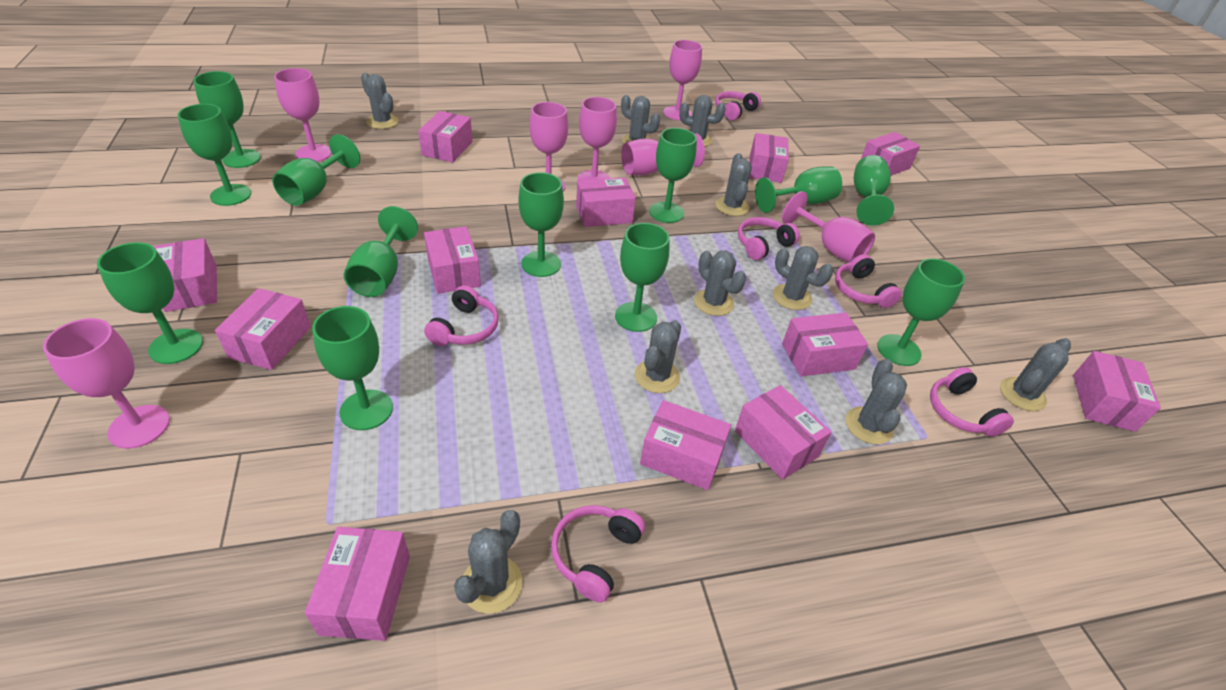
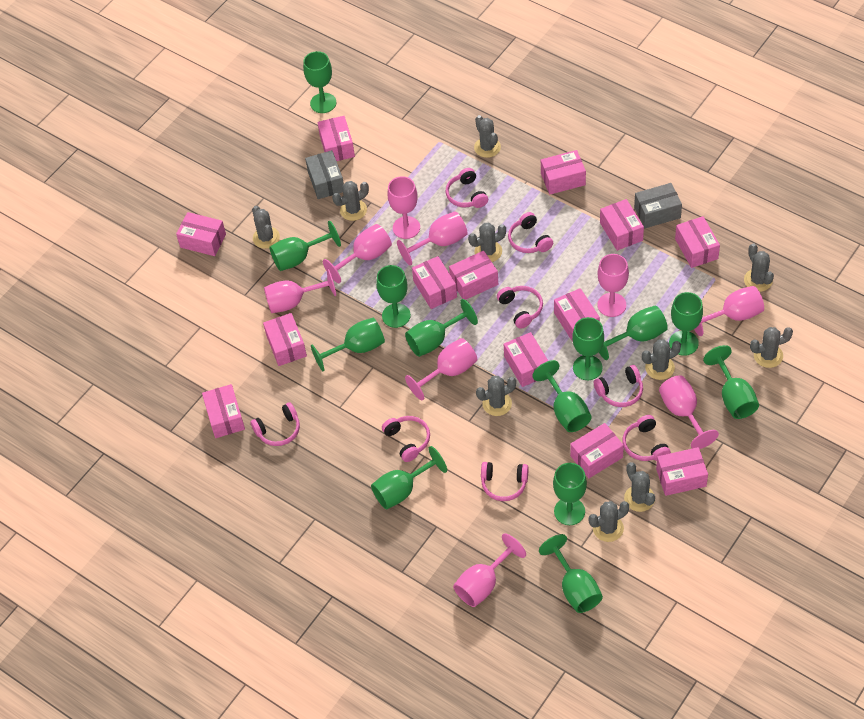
green goblet: [97,242,203,364] [177,104,251,206] [193,71,261,168] [272,134,360,206] [312,306,393,430] [344,206,418,297] [519,172,564,277] [615,223,669,332] [649,128,697,223] [755,166,842,213] [854,155,894,225] [877,258,965,366] = 12 -> [269,221,341,271] [303,51,336,113] [311,318,385,371] [371,446,447,509] [376,265,411,328] [405,299,478,357] [532,360,592,432] [539,534,603,613] [553,463,587,525] [572,317,604,380] [599,306,668,360] [669,292,703,356] [703,345,759,419] = 13
grey box: none = 0 -> [305,150,344,199] [634,183,682,228] = 2
pink box: [153,238,217,312] [215,288,311,370] [305,527,410,641] [418,111,473,163] [424,226,481,294] [576,177,636,227] [640,400,731,490] [735,385,831,480] [749,133,789,183] [782,313,868,376] [860,132,920,176] [1073,351,1161,432] = 12 -> [176,212,226,256] [202,384,245,438] [263,313,307,366] [317,116,355,161] [412,256,457,309] [449,251,498,300] [504,332,548,387] [541,150,586,195] [554,288,600,342] [570,423,624,478] [600,199,644,251] [656,447,708,496] [675,216,720,268] = 13
pink goblet: [43,318,170,449] [274,68,332,162] [530,102,568,191] [578,97,617,181] [621,133,705,175] [663,40,702,120] [782,191,875,263] = 7 -> [264,269,336,313] [323,224,392,283] [387,176,420,239] [397,211,468,266] [405,338,477,400] [453,533,526,607] [597,254,629,317] [659,375,719,449] [694,286,764,336] = 9
pink headphones: [424,285,499,346] [551,505,645,603] [715,91,761,121] [738,217,800,260] [835,254,902,308] [930,367,1014,437] = 6 -> [251,402,300,446] [382,416,430,462] [446,168,488,208] [481,462,528,501] [497,286,543,329] [508,212,553,253] [594,365,643,407] [622,415,671,461] = 8

